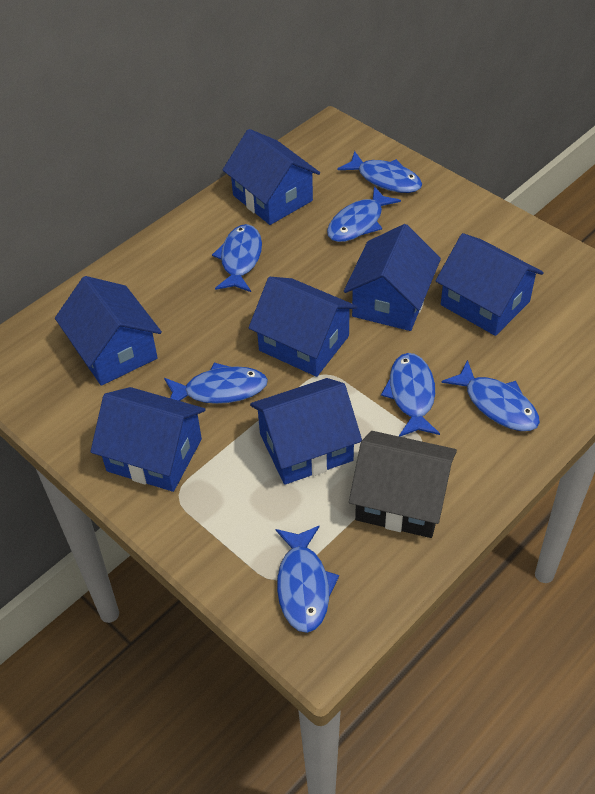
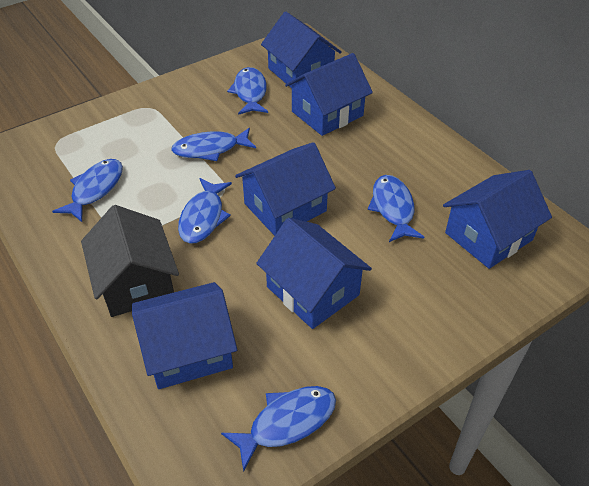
blue fish: [164,362,268,404] [212,224,262,292] [276,526,339,633] [327,186,401,242] [337,151,422,193] [381,353,440,437] [441,360,540,431] = 7 -> [52,159,123,222] [171,128,256,161] [178,178,232,244] [221,386,336,472] [227,67,268,115] [368,175,424,242] = 6
blue house: [55,276,162,386] [90,387,205,492] [223,129,320,225] [249,277,357,377] [250,378,362,485] [344,224,441,331] [436,233,544,336] = 7 -> [132,282,237,389] [235,142,336,236] [256,218,372,329] [261,11,342,88] [285,53,373,136] [443,170,552,269] = 6

